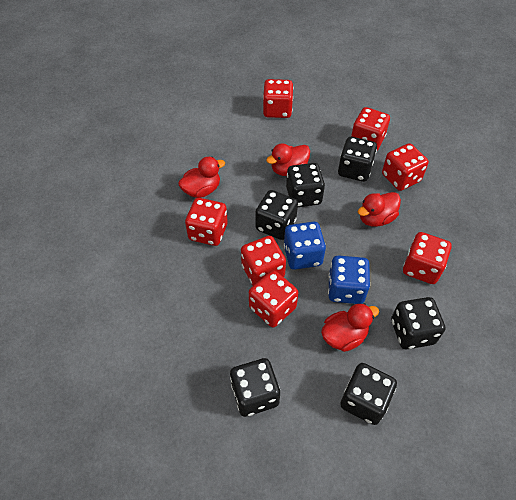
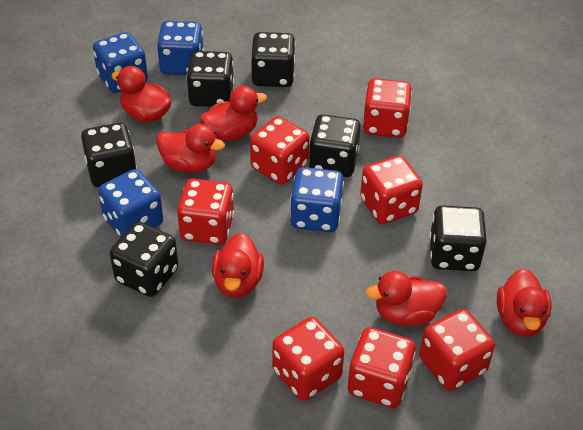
blue dice: [284,222,326,270] [328,255,370,304] = 2 -> [93,32,148,93] [98,169,163,237] [157,21,204,75] [290,167,344,232] = 4
red duck: [178,157,225,198] [266,144,310,176] [321,303,379,352] [358,192,401,227] = 4 -> [111,66,172,122] [156,124,225,173] [200,86,267,141] [212,233,264,298] [366,271,446,326] [497,268,551,337] = 6

